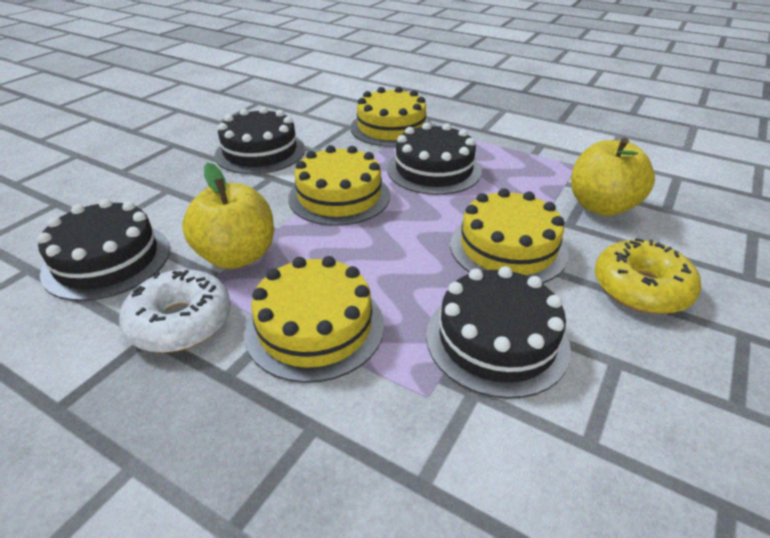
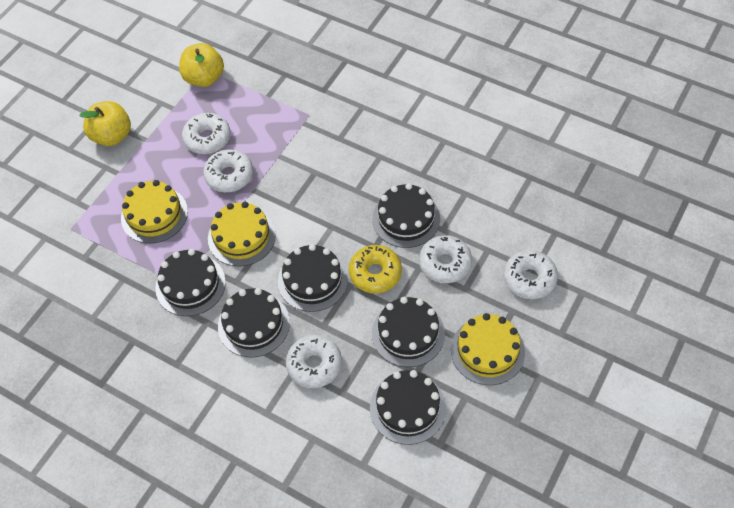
black cake: [37,199,170,301] [214,107,305,174] [387,122,482,195] [426,266,571,399] = 4 -> [155,249,226,316] [218,288,290,358] [278,244,348,312] [370,370,446,445] [372,183,440,248] [372,297,445,367] = 6
white donut: [119,269,231,353] = 1 -> [182,113,231,154] [203,149,253,192] [286,335,342,388] [419,235,472,283] [504,250,558,299] = 5
yellow cake: [244,256,384,383] [288,145,390,226] [350,87,432,147] [450,188,568,284] = 4 -> [121,180,188,243] [208,202,276,266] [451,313,525,385] = 3

